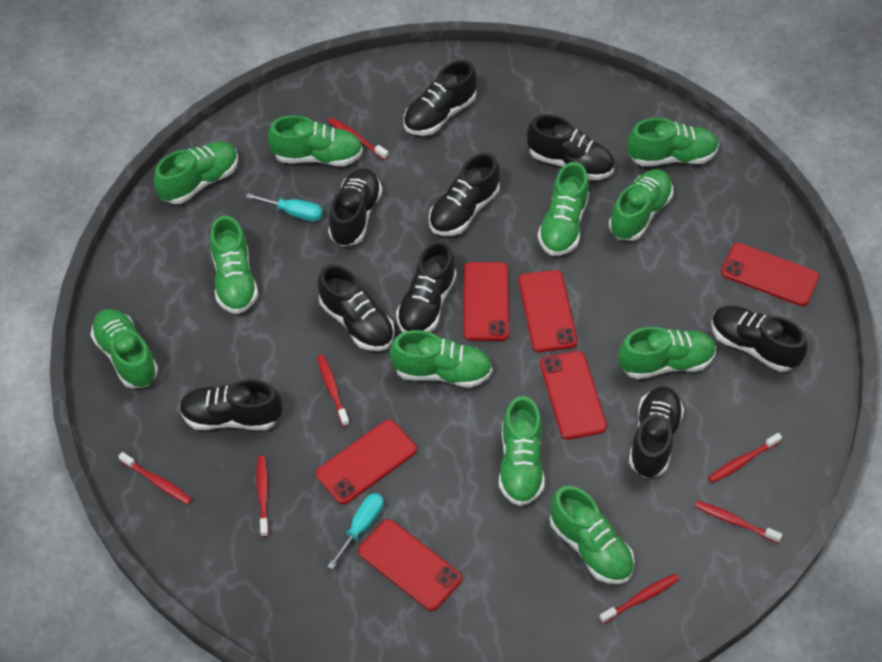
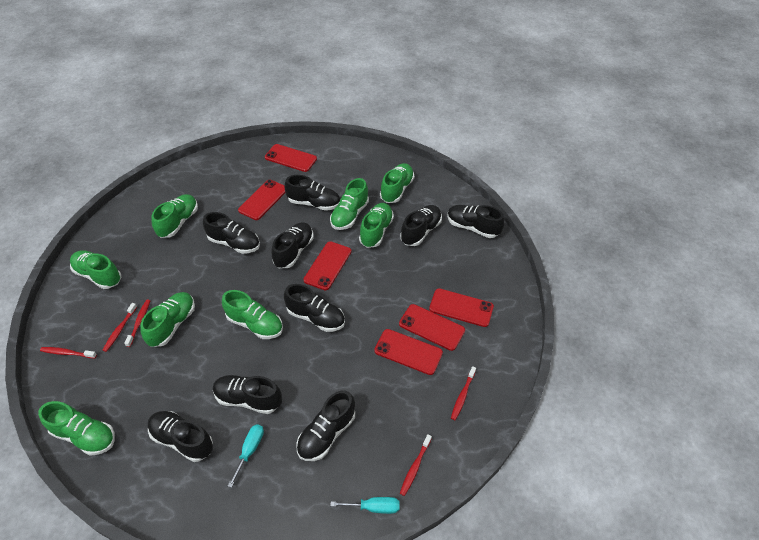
green shoe: [90,309,158,389] [154,141,238,204] [210,216,258,314] [268,115,363,166] [390,330,492,388] [499,396,545,506] [538,162,589,256] [550,486,635,584] [609,169,673,241] [618,327,716,379] [627,118,719,166] = 11 -> [38,401,115,456] [70,250,121,289] [140,292,195,347] [152,194,198,238] [222,290,283,339] [330,178,369,230] [359,203,394,248] [380,163,414,203] = 8
red toothbrush: [118,452,192,505] [257,456,269,537] [317,355,350,427] [328,117,388,160] [599,574,679,624] [695,500,783,543] [708,433,782,483] = 7 -> [40,347,97,358] [103,303,137,352] [124,299,151,347] [400,434,432,496] [451,366,476,420] = 5

